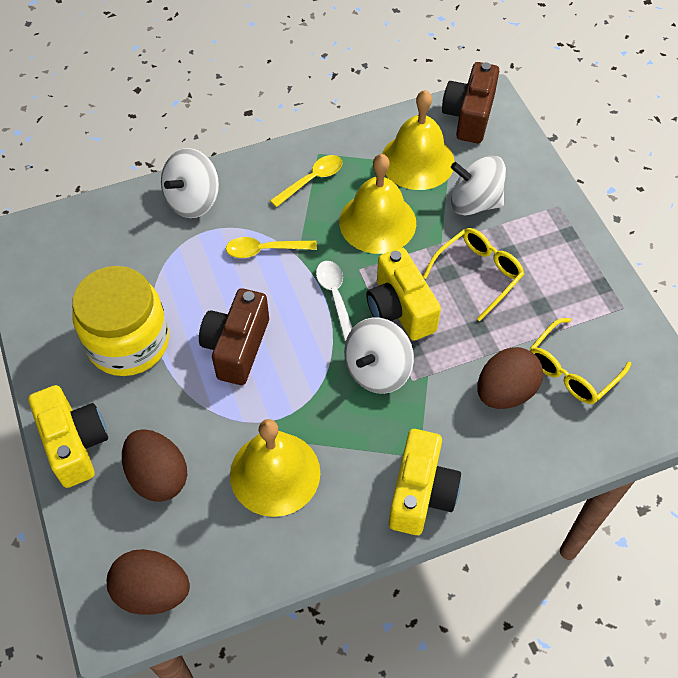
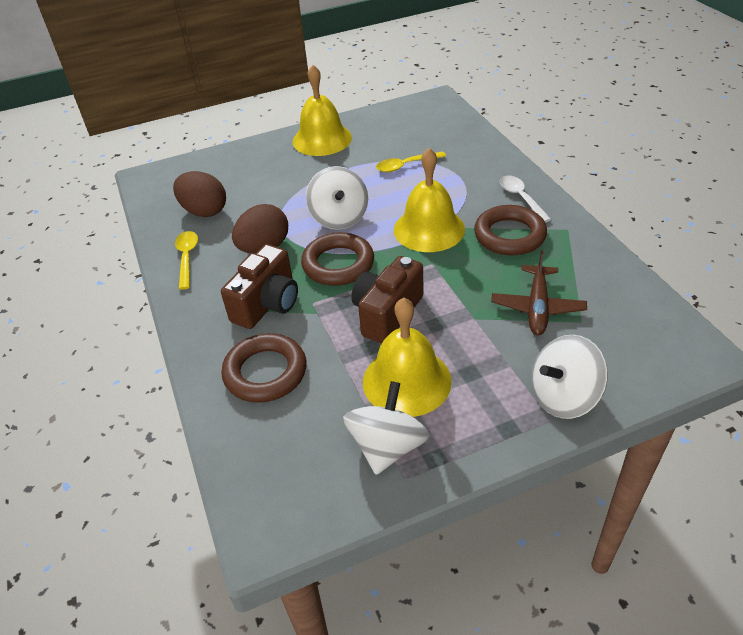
brown egg: [107,549,190,615] [122,429,187,502] [478,347,543,409] = 3 -> [173,171,226,217] [232,204,288,254] = 2
brown plane: none = 0 -> [491,250,587,335] = 1
brown ring: none = 0 -> [221,333,306,403] [301,232,374,286] [474,205,547,255] = 3
yellow camera: [28,385,108,488] [366,247,441,341] [389,429,461,535] = 3 -> none = 0
yellow glasses: [423,228,524,321] [530,318,631,404] = 2 -> none = 0
yellow jar: [72,266,169,376] = 1 -> none = 0

